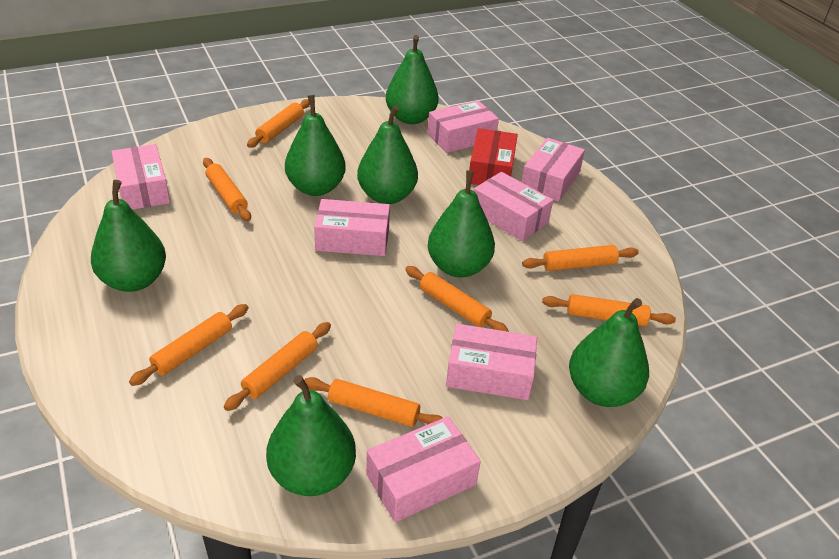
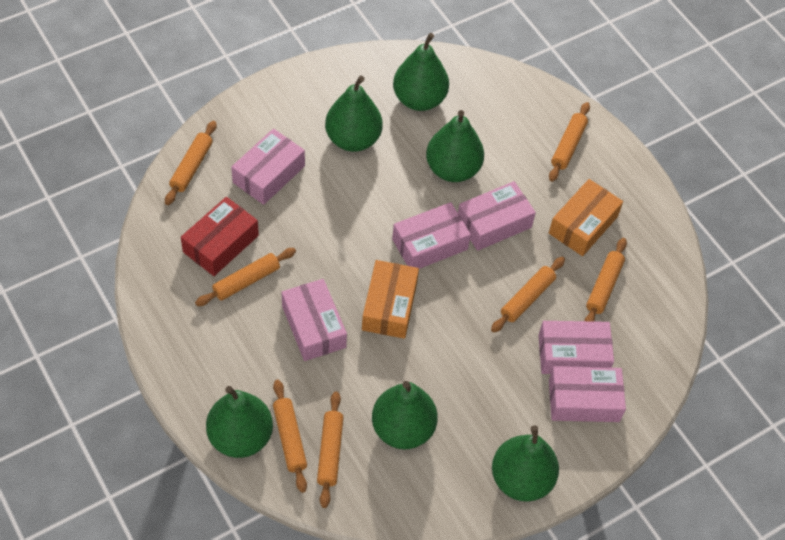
green pear: [91,180,166,292] [266,375,356,496] [285,95,346,196] [357,105,418,204] [386,35,439,124] [428,170,495,277] [569,298,649,407] = 7 -> [206,386,273,458] [325,76,383,152] [372,381,438,449] [393,33,449,111] [426,110,484,182] [492,425,559,502] = 6
orange box: none = 0 -> [362,260,419,339] [549,179,623,256] = 2
orange rolling pin: [129,304,248,386] [203,158,251,221] [224,322,331,411] [247,99,310,148] [304,377,443,427] [405,266,509,332] [522,245,639,271] [542,294,676,326] = 8 -> [165,121,217,205] [195,248,296,306] [273,380,307,493] [317,391,344,508] [491,257,565,333] [549,102,590,182] [584,238,627,321] = 7
pink box: [111,144,170,210] [314,199,390,256] [366,416,481,522] [427,101,499,153] [446,324,537,400] [474,172,553,241] [522,138,585,202] = 7 -> [231,129,305,205] [282,279,347,361] [392,202,471,269] [458,181,536,251] [538,321,614,374] [549,366,626,422] = 6

